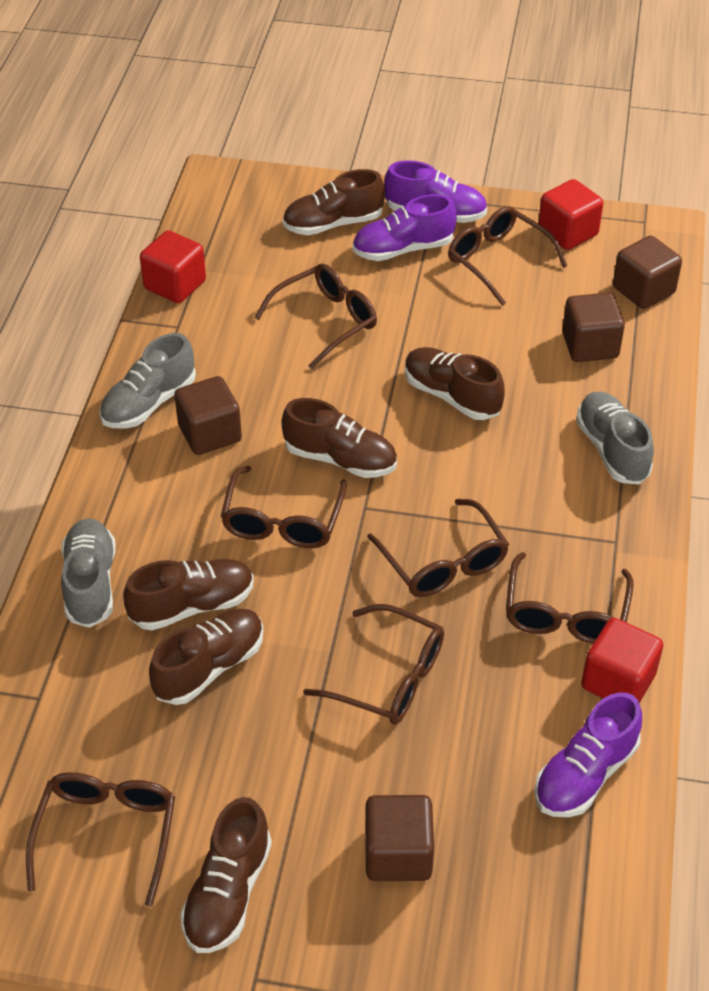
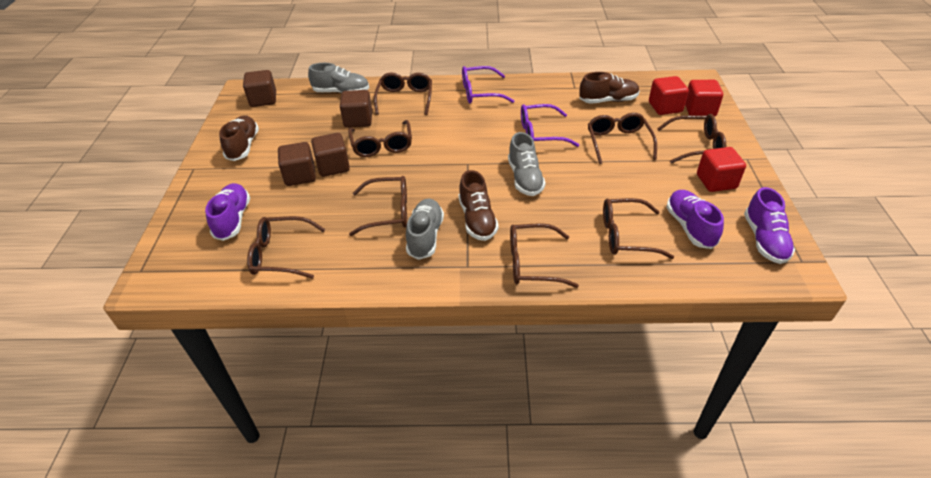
brown glasses: [26,772,175,906] [221,466,347,548] [254,263,377,369] [303,604,444,725] [367,499,509,597] [448,206,568,306] [506,552,634,644] = 7 -> [247,216,325,279] [348,120,412,157] [349,176,407,236] [374,72,432,115] [510,223,579,288] [588,113,657,164] [603,198,674,259] [657,114,726,164] = 8
brown shoe: [123,559,254,630] [149,609,263,705] [180,797,272,953] [281,398,397,478] [283,169,385,235] [405,347,505,420] = 6 -> [219,115,259,161] [459,170,499,241] [579,72,640,104] = 3
purple glasses: none = 0 -> [462,66,514,104] [521,104,579,147] = 2

